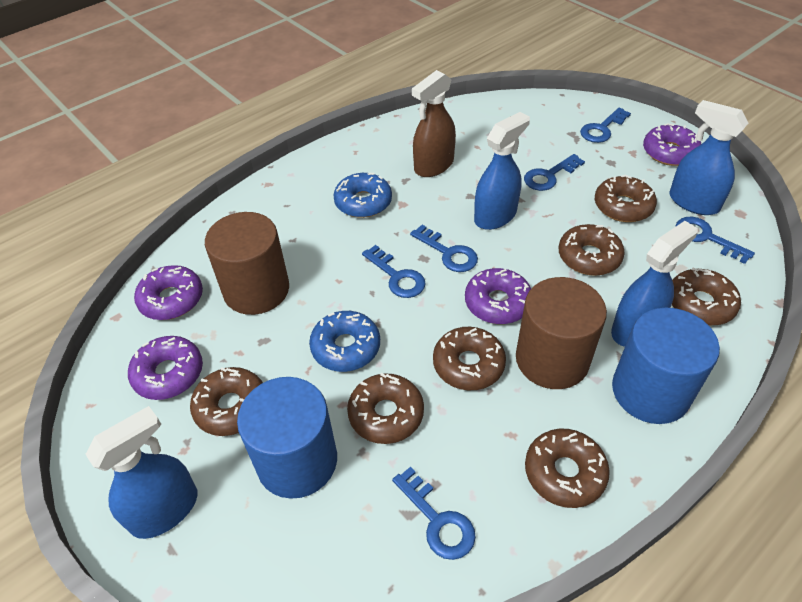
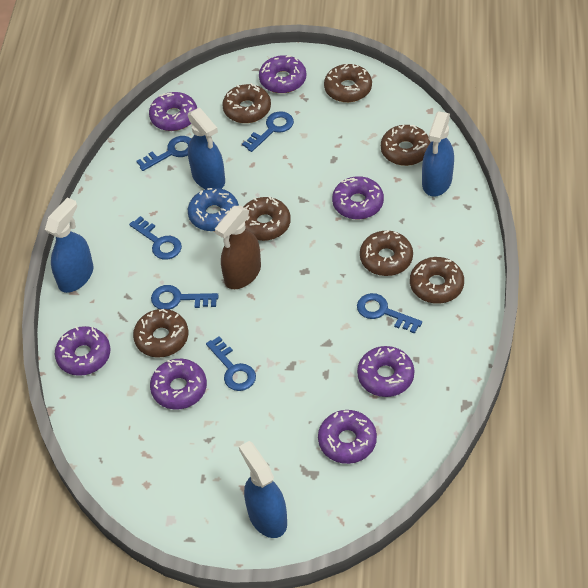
blue cylinder: [237,377,337,499] [612,308,720,424] = 2 -> none = 0
blue donut: [309,311,380,372] [333,173,392,218] = 2 -> [188,188,239,231] = 1
brown cylinder: [205,212,289,315] [516,277,607,389] = 2 -> none = 0
purple donut: [128,336,203,400] [134,265,203,320] [465,268,531,324] [643,123,701,166] = 4 -> [55,326,110,376] [149,92,197,131] [150,359,207,410] [259,55,306,93] [318,410,377,464] [332,176,384,219] [357,346,415,397] = 7

